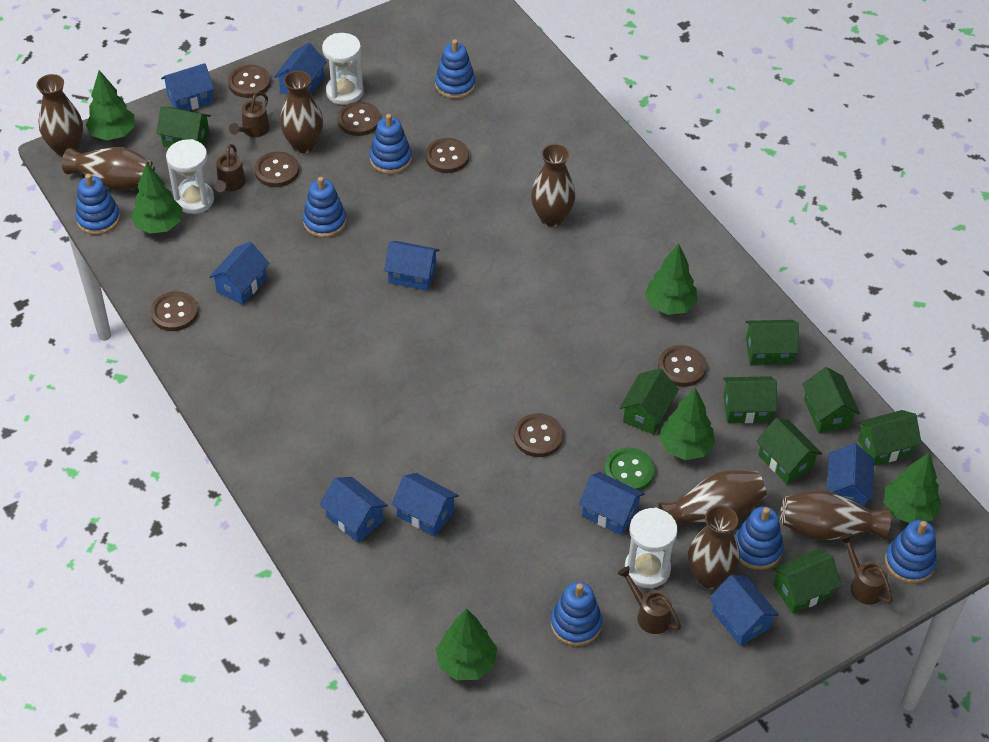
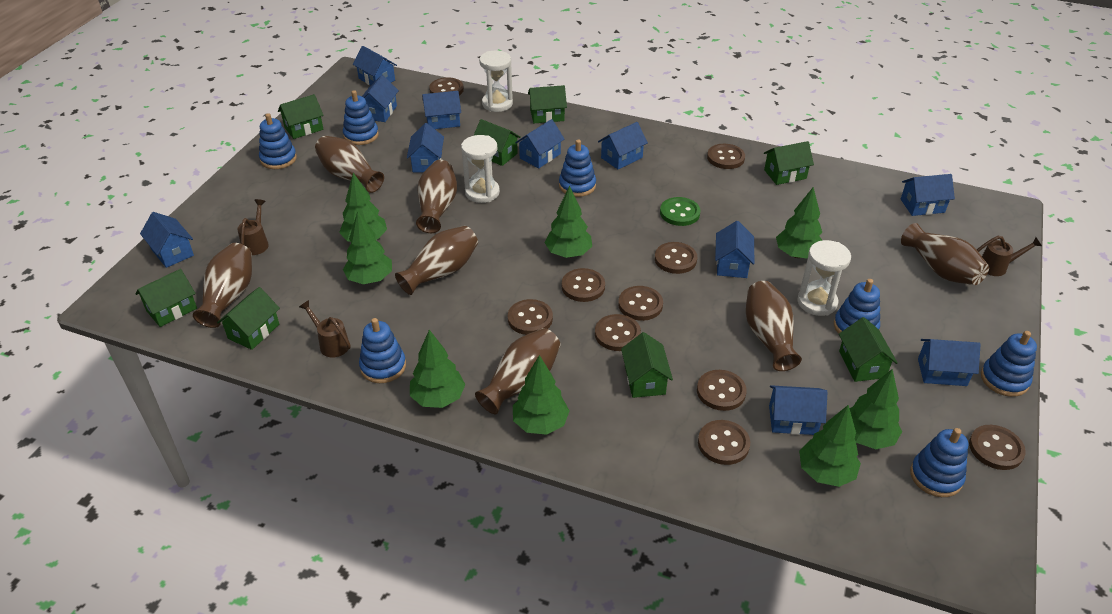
blue house: [161,63,214,111] [209,242,270,305] [274,43,327,94] [320,477,388,543] [384,241,439,291] [391,473,459,537] [579,472,645,535] [709,575,779,646] [827,443,874,507] = 9 -> [140,212,194,268] [353,46,397,86] [362,75,399,122] [407,123,444,172] [422,91,461,129] [515,119,565,168] [598,122,648,169] [715,221,754,278] [769,385,827,435] [901,174,955,216] [918,339,981,386] = 11
brown button: [150,291,198,331] [228,65,271,98] [254,152,299,187] [337,102,381,136] [425,138,469,173] [514,413,563,457] [658,345,707,387] = 7 -> [429,77,464,96] [508,299,553,335] [562,268,605,302] [595,314,641,351] [618,286,663,321] [655,242,697,274] [697,370,747,411] [698,420,750,465] [707,144,745,169] [969,425,1026,470] = 10
brown watering can: [214,144,246,192] [229,92,270,137] [617,566,681,634] [839,534,893,605] = 4 -> [238,199,269,255] [299,300,351,358] [977,236,1042,276] = 3
green tree: [86,70,135,140] [131,162,183,234] [436,608,497,680] [645,243,697,315] [659,388,715,460] [884,452,942,523] = 6 -> [339,173,387,242] [343,211,392,284] [410,330,466,408] [513,355,570,435] [545,186,592,258] [776,187,823,259] [799,405,861,487] [850,369,902,449] = 8

